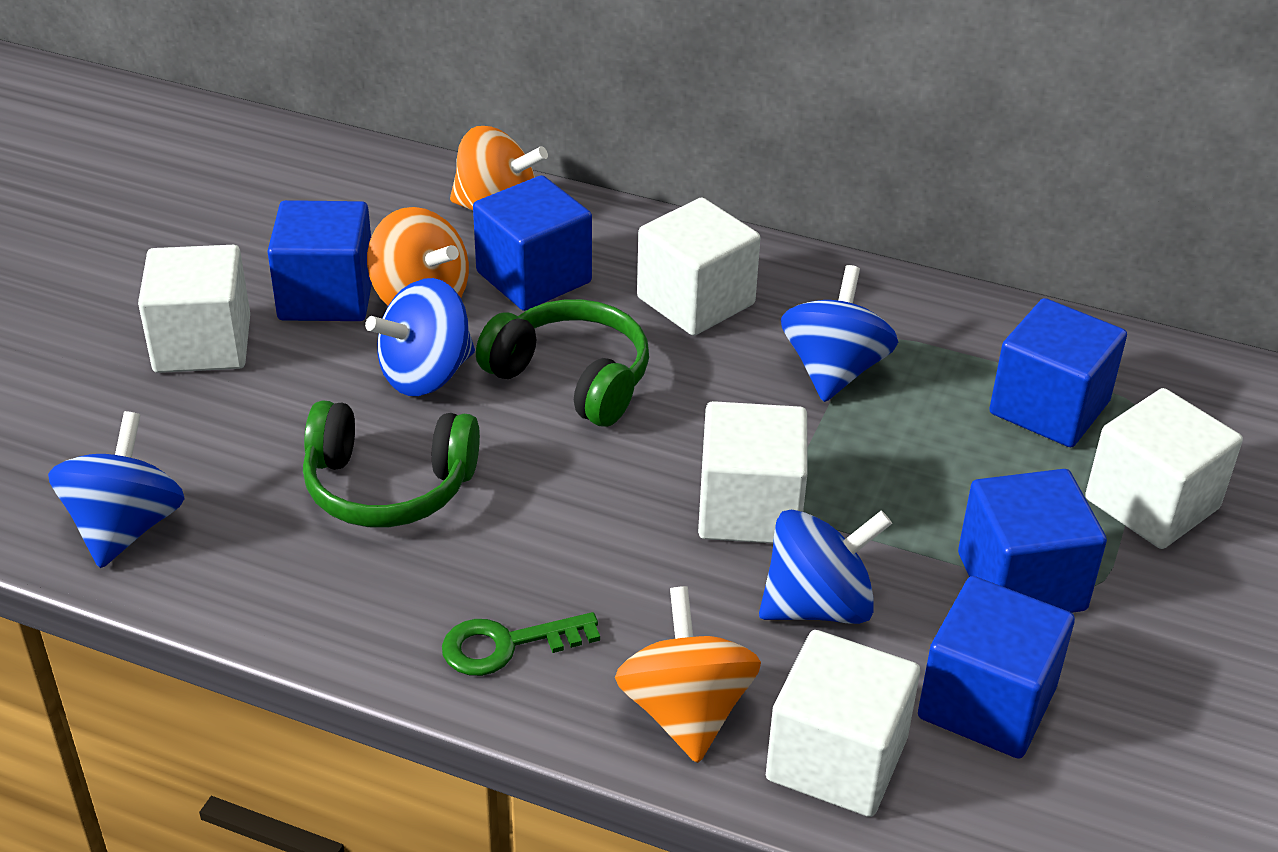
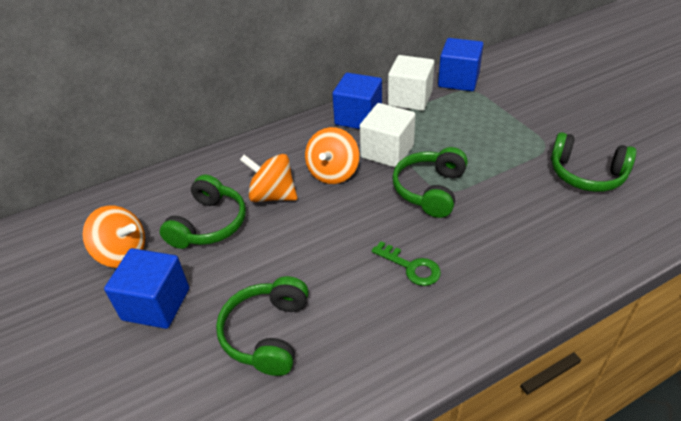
blue cube: [267,200,372,321] [473,175,592,311] [918,576,1075,759] [958,469,1107,613] [989,298,1127,447] = 5 -> [104,248,189,329] [332,73,382,129] [438,38,483,91] = 3
blue spinning top: [48,411,185,568] [365,278,475,396] [759,510,892,624] [781,265,898,402] = 4 -> none = 0
green headphones: [303,400,480,527] [476,299,649,427] = 2 -> [160,174,246,249] [216,276,309,376] [392,147,468,218] [551,132,637,192] = 4
white cube: [138,245,250,373] [637,198,760,336] [698,401,807,543] [766,630,920,817] [1085,388,1243,549] = 5 -> [360,103,416,168] [388,55,434,111] = 2

